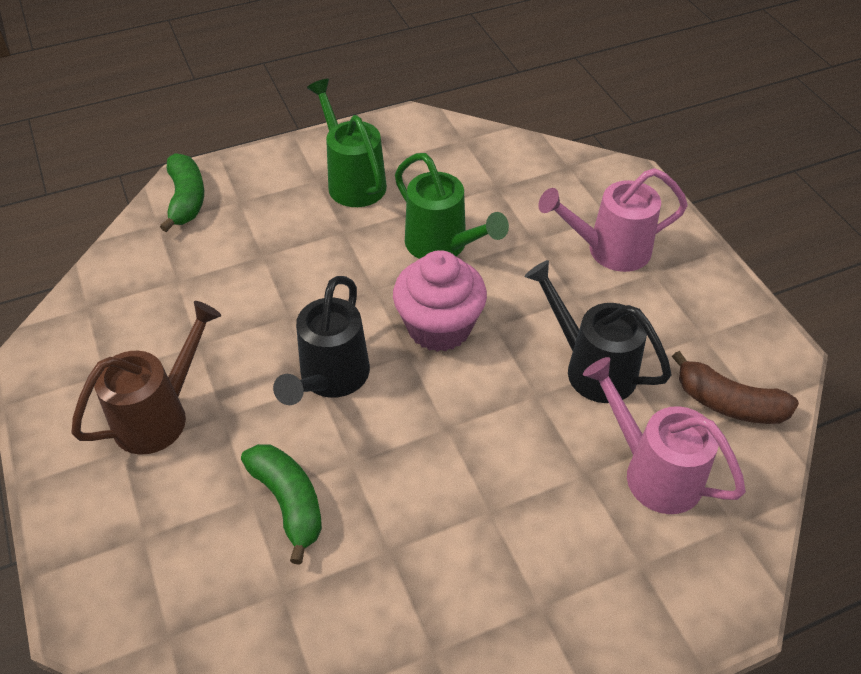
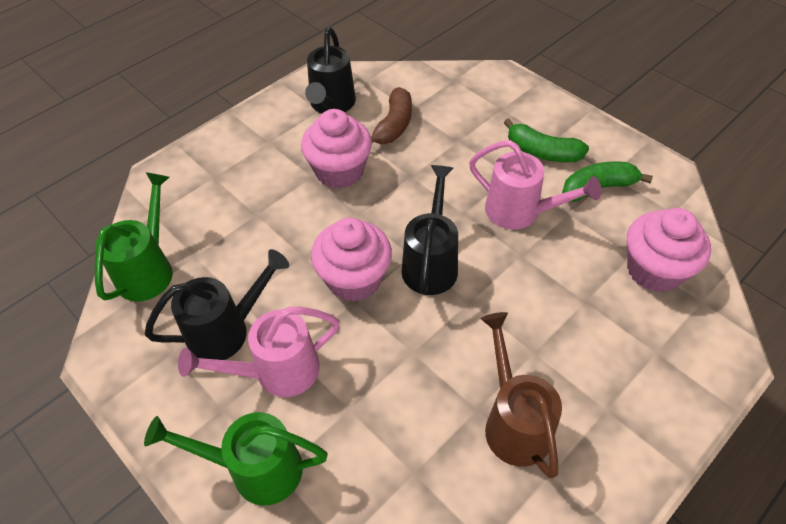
black watering can: [273,276,370,405] [524,260,671,403] = 2 -> [145,249,289,360] [305,27,356,114] [402,165,458,295] = 3
pink cupcake: [393,250,487,352] = 1 -> [301,109,372,189] [311,218,392,302] [627,208,711,292] = 3

